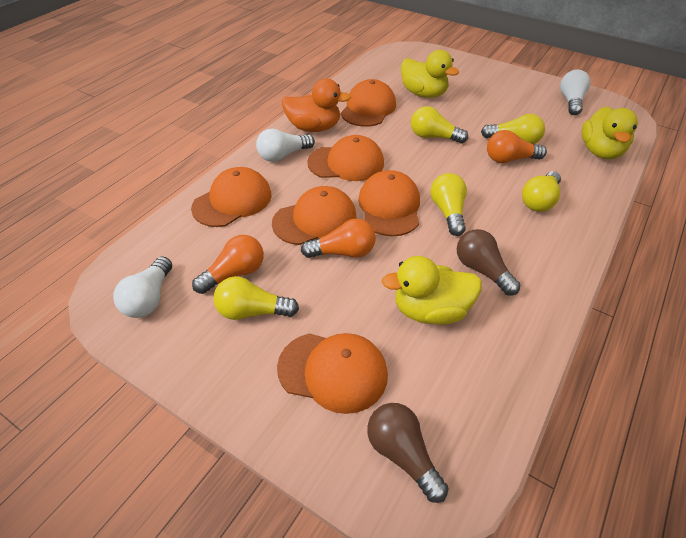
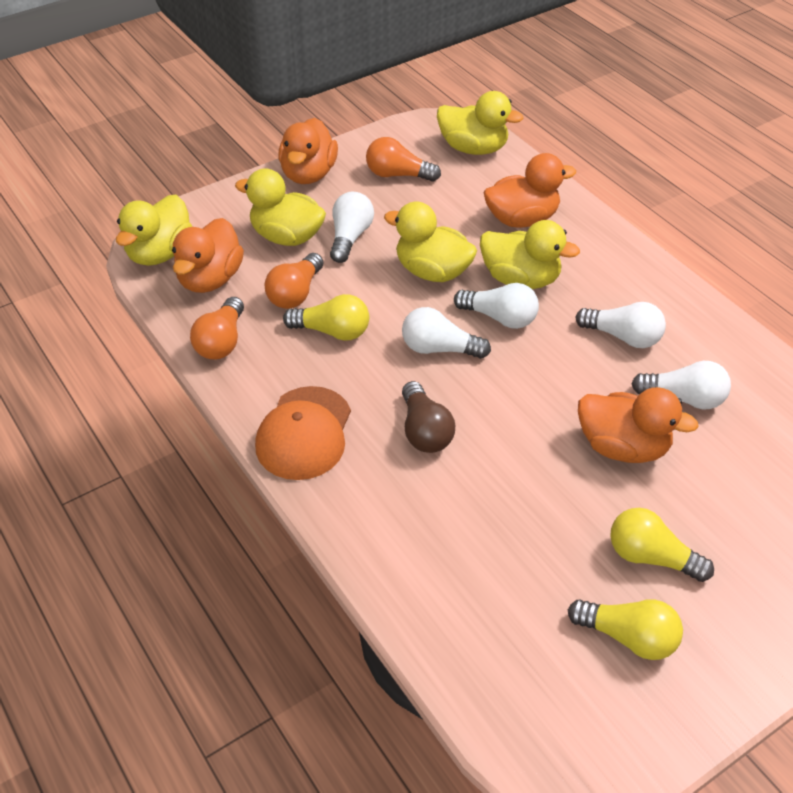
brown light bulb: [367,403,449,503] [457,229,520,296] = 2 -> [402,381,455,453] = 1
orange cap: [191,167,271,227] [272,186,357,245] [277,333,388,414] [307,135,384,181] [341,79,396,127] [358,170,420,236] = 6 -> [255,386,351,480] = 1
orange duck: [282,79,351,132] = 1 -> [172,218,244,293] [278,118,338,184] [483,153,576,228] [578,387,699,463] = 4
white light bulb: [113,257,172,318] [256,129,315,162] [560,70,591,115] = 3 -> [330,192,374,263] [402,307,491,359] [454,283,539,329] [575,302,666,348] [631,361,731,409] = 5
yellow duck: [382,256,482,325] [401,50,459,98] [581,106,638,159] = 3 -> [116,195,192,266] [235,168,326,246] [384,202,477,282] [437,91,523,155] [480,220,580,289] = 5
yellow light bulb: [213,276,299,320] [411,106,468,143] [431,173,467,236] [481,114,545,144] [522,171,561,212] = 5 -> [283,294,369,341] [568,599,683,660] [610,508,714,582] = 3

